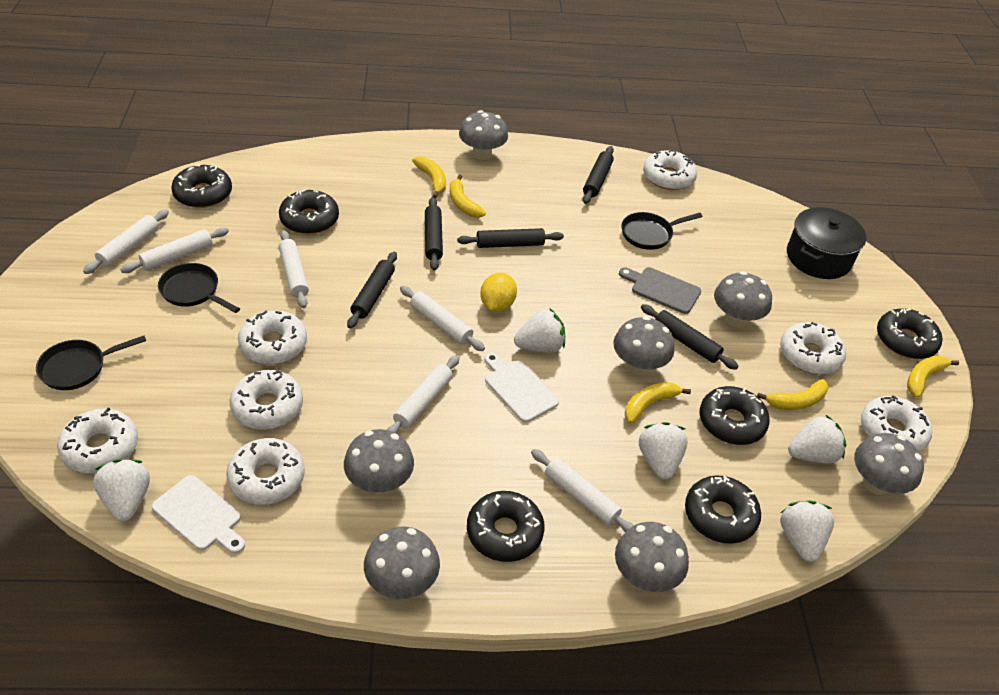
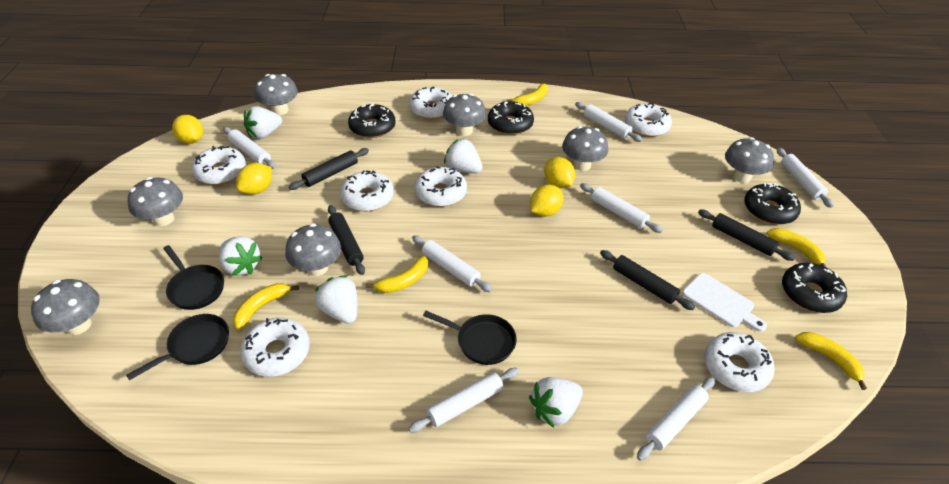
black donut: [171,165,232,208] [279,189,339,234] [467,491,545,562] [685,476,761,544] [700,386,770,445] [877,308,942,359] = 6 -> [348,104,396,138] [488,101,534,135] [744,183,801,225] [782,263,847,313] = 4
black pot: [787,207,866,279] = 1 -> none = 0
black rolling pin: [347,252,397,329] [425,197,443,270] [457,228,564,248] [583,146,614,204] [641,304,739,370] = 5 -> [289,148,369,190] [328,205,365,275] [600,250,695,310] [698,210,795,261] = 4
grey cutting board: [619,267,701,314] = 1 -> none = 0
white cutting board: [152,475,245,554] [484,352,559,423] = 2 -> [682,273,767,332] = 1
white rolling pin: [83,209,169,274] [120,227,229,273] [279,230,309,308] [387,355,460,433] [400,286,485,351] [531,449,634,532] = 6 -> [223,127,276,169] [408,368,519,433] [412,235,492,292] [575,102,643,142] [580,183,663,233] [637,377,715,461] [777,148,834,208] = 7
yellow lemon: [480,273,517,312] = 1 -> [172,115,203,144] [236,163,272,195] [530,185,563,217] [544,157,575,188] = 4

